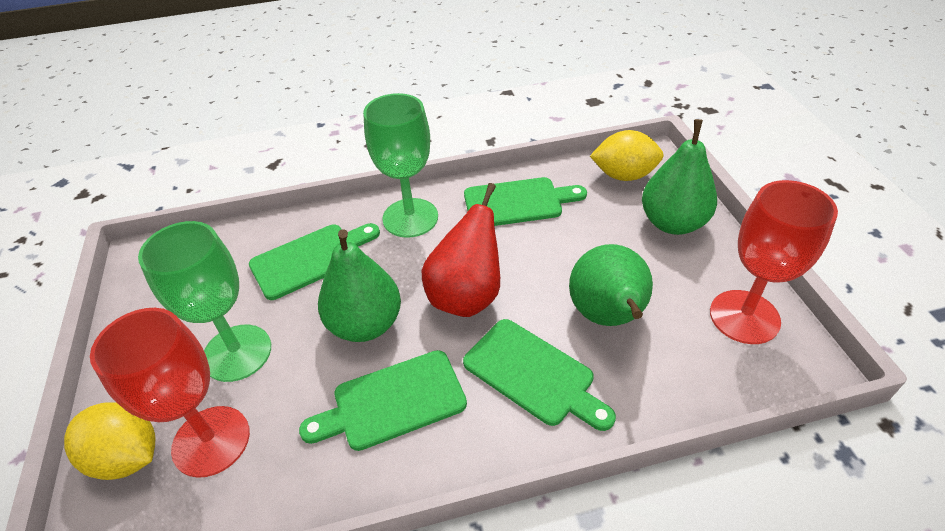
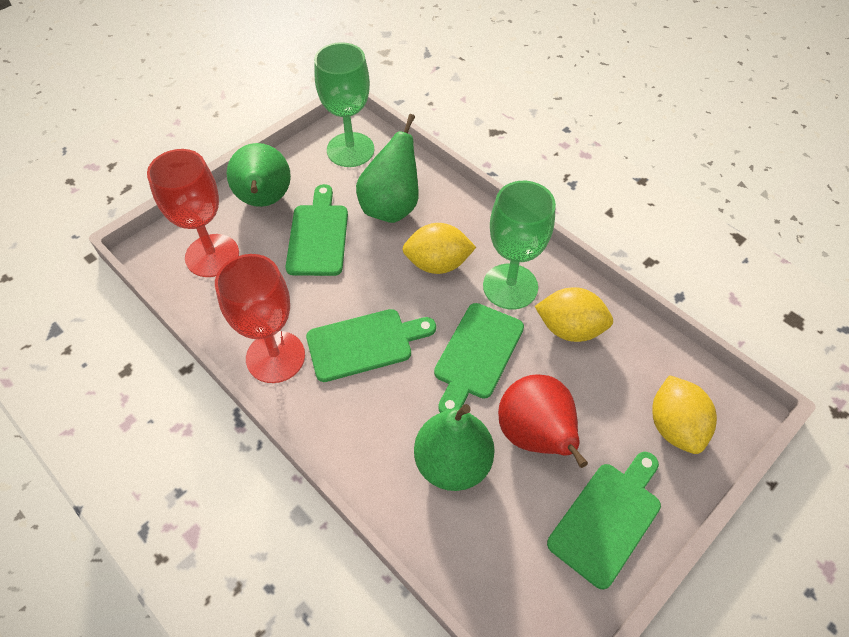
yellow lemon: [64,402,156,480] [590,130,664,181] = 2 -> [402,223,476,274] [535,287,613,342] [652,375,717,454] = 3

